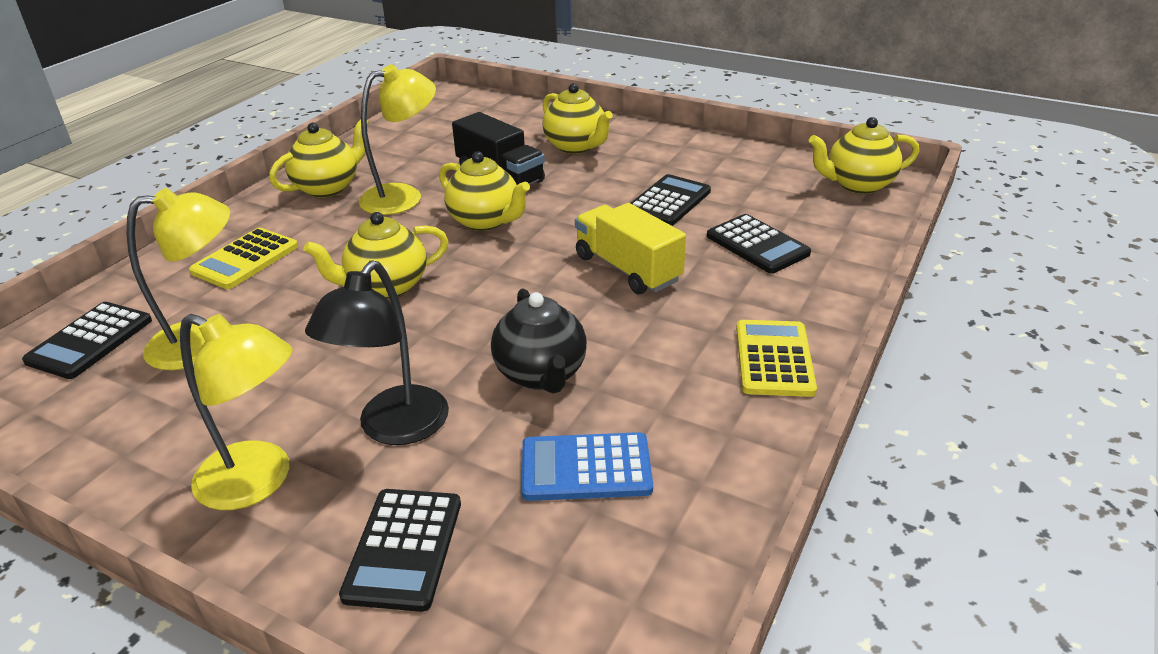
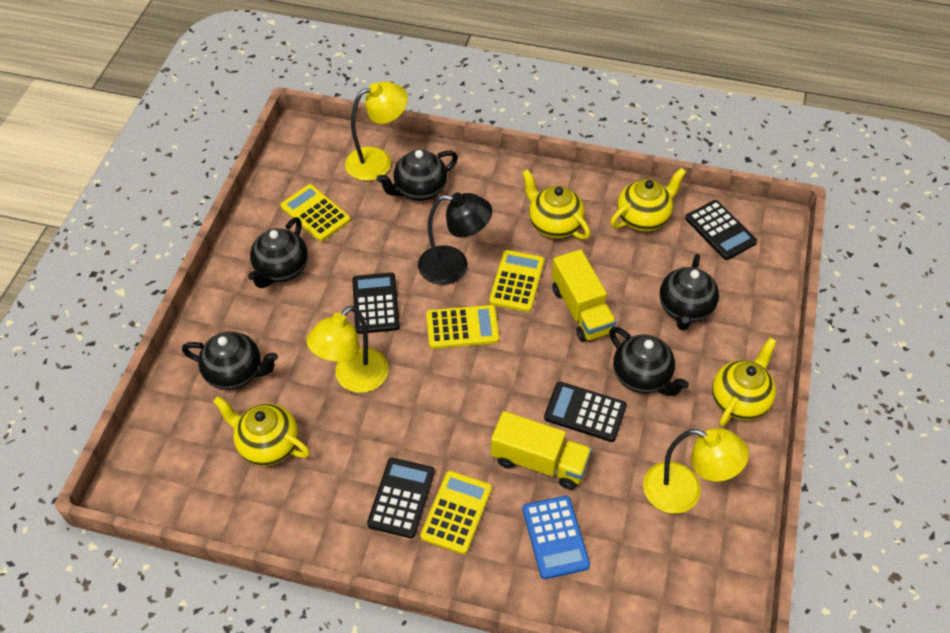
black teapot: [491,288,587,393] = 1 -> [182,331,278,390] [248,217,308,288] [376,149,458,201] [609,327,689,396] [660,254,719,331] = 5
black truck: [452,112,545,185] = 1 -> none = 0
yellow calculator: [189,228,298,289] [736,320,817,397] = 2 -> [280,184,351,241] [420,471,492,554] [426,305,499,349] [489,250,544,312] = 4
yellow teapot: [269,119,369,197] [303,212,448,299] [439,151,530,231] [542,83,613,154] [809,117,919,194] = 5 -> [213,396,310,466] [522,169,590,240] [610,168,686,231] [712,338,777,427] = 4
yellow truck: [575,203,686,294] = 1 -> [491,411,592,490] [552,249,616,342] = 2

